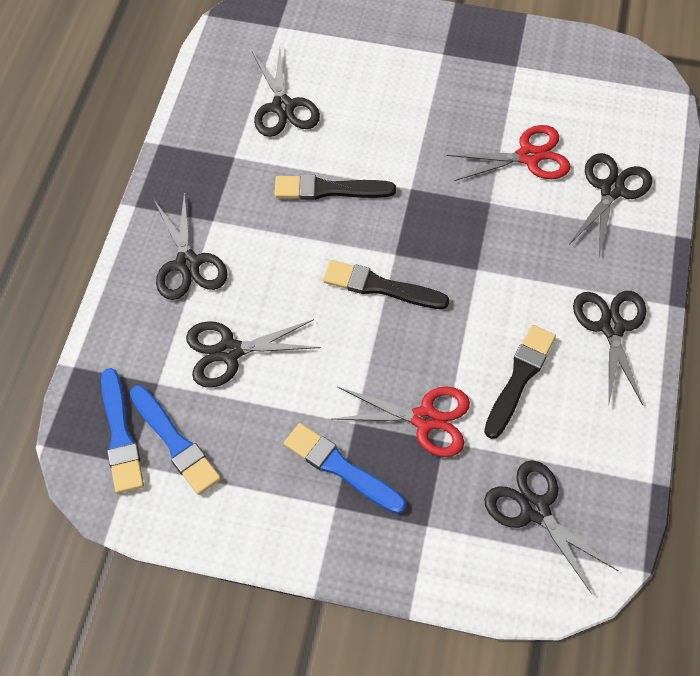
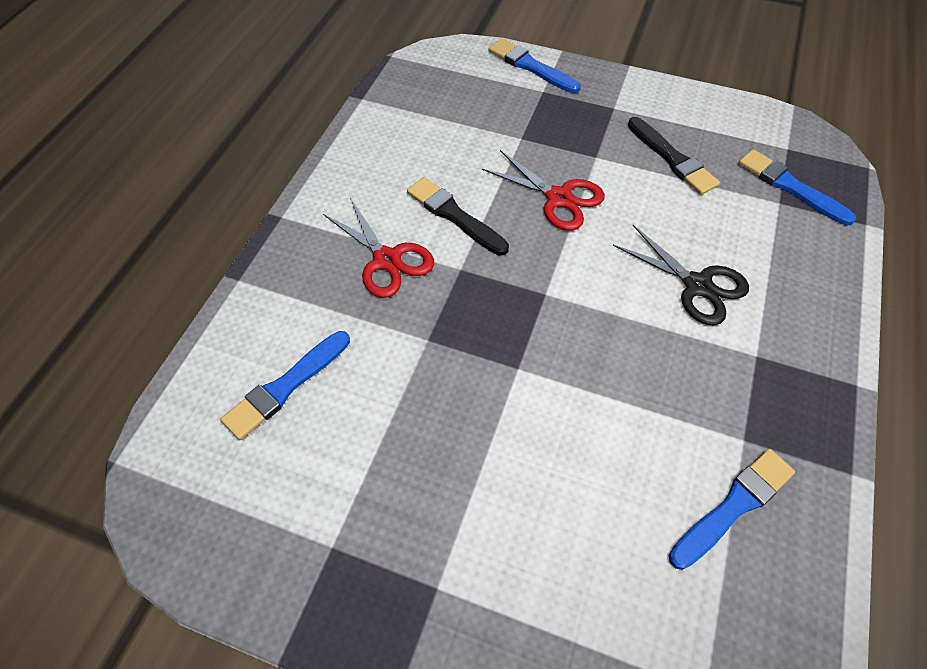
black brush: [275,174,396,200] [323,260,449,309] [484,325,556,439] = 3 -> [407,177,509,256] [628,117,720,195] = 2
black scissors: [154,191,228,300] [186,319,321,388] [252,48,320,137] [484,460,618,594] [570,153,652,257] [573,291,646,405] = 6 -> [613,225,749,326] = 1
blue brush: [101,368,144,493] [130,385,221,495] [284,423,406,514] = 3 -> [220,331,350,440] [488,38,581,93] [669,449,795,570] [739,149,856,226] = 4

